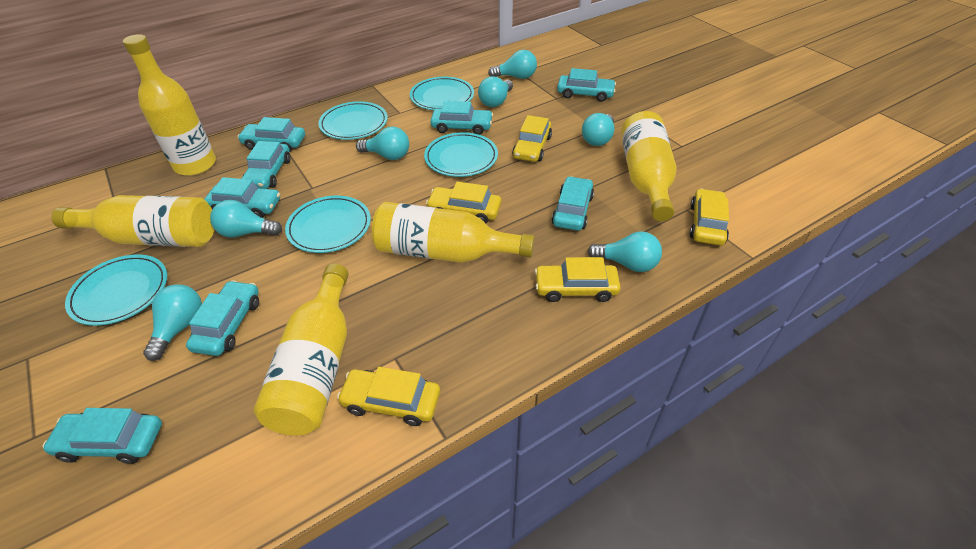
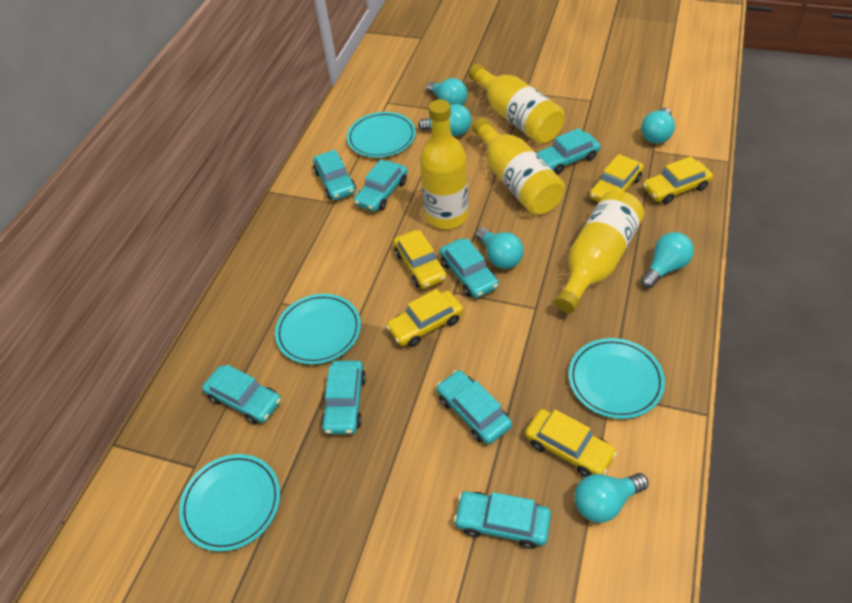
turquoise light bulb: [143,284,202,361] [210,200,282,238] [356,127,409,160] [478,76,513,107] [488,50,537,79] [582,113,614,146] [587,232,662,272] = 7 -> [418,104,472,136] [426,78,468,105] [476,227,524,269] [574,473,649,523] [640,232,694,288] [641,108,675,144] = 6
turquoise plate: [65,254,167,326] [285,196,371,253] [318,101,388,140] [410,77,474,110] [424,132,498,177] = 5 -> [179,454,280,552] [275,294,361,365] [347,112,416,158] [569,338,665,419] = 4
yellow bottle: [52,195,214,247] [123,34,216,176] [253,264,349,436] [372,202,534,263] [621,111,677,221] = 5 -> [420,99,468,229] [468,64,565,144] [472,118,565,215] [555,190,644,313] = 4

